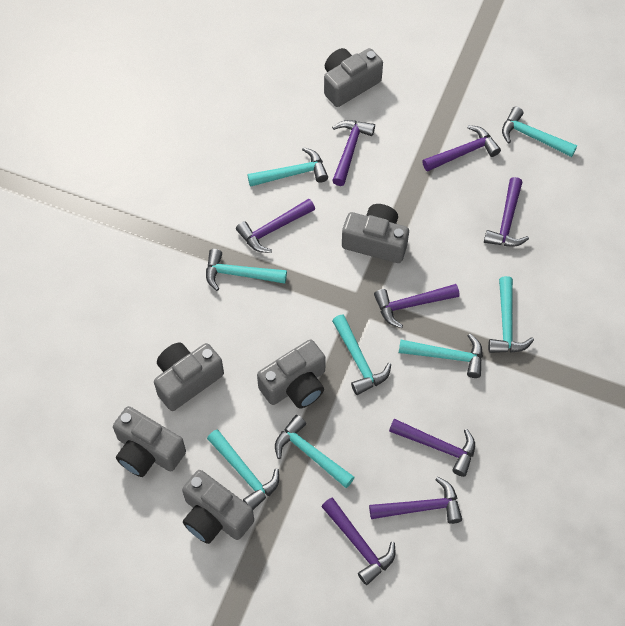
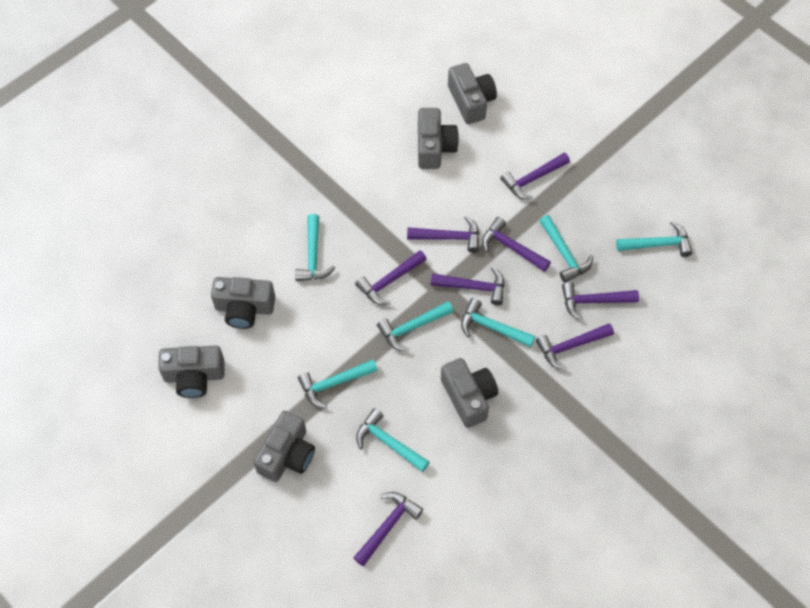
turquoise hammer: [206,249,287,291] [207,430,279,510] [247,147,328,187] [275,415,355,488] [332,315,391,395] [399,334,483,378] [488,276,534,353] [502,107,577,157] = 8 -> [295,214,335,281] [298,360,378,408] [356,408,430,472] [377,301,454,352] [461,298,536,347] [540,215,593,283] [616,221,693,257] = 7

